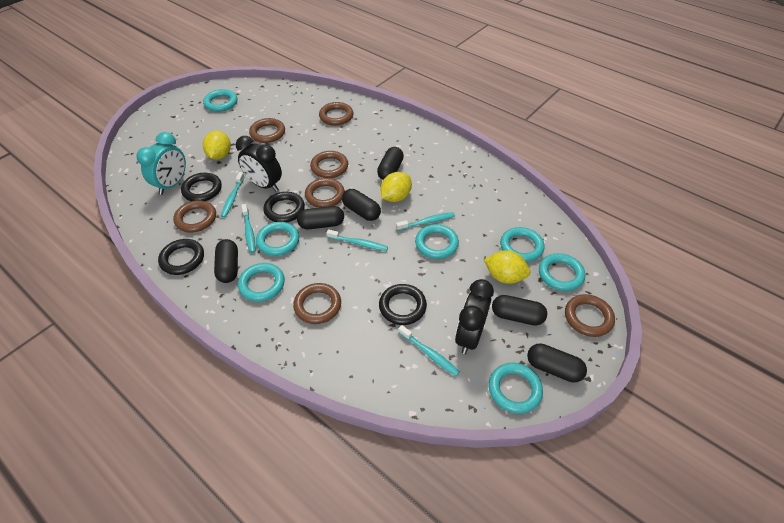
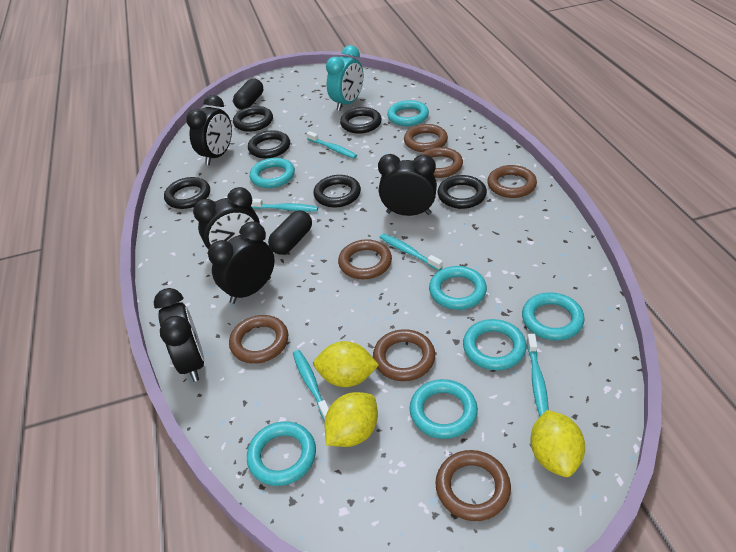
black capsule: [214,239,238,283] [297,206,344,229] [342,189,381,221] [377,147,404,180] [492,295,547,326] [527,343,587,383] = 6 -> [233,79,263,110] [268,210,312,255] = 2
black clock: [236,136,282,191] [455,279,494,354] = 2 -> [154,288,204,382] [186,95,232,165] [193,187,260,249] [208,221,275,304] [378,154,437,216] = 5
black ring: [158,239,204,275] [181,173,222,201] [263,192,305,222] [379,284,427,325] = 4 -> [164,177,210,209] [233,106,273,132] [248,130,290,158] [313,175,361,207] [340,107,382,134] [438,175,487,209] = 6

